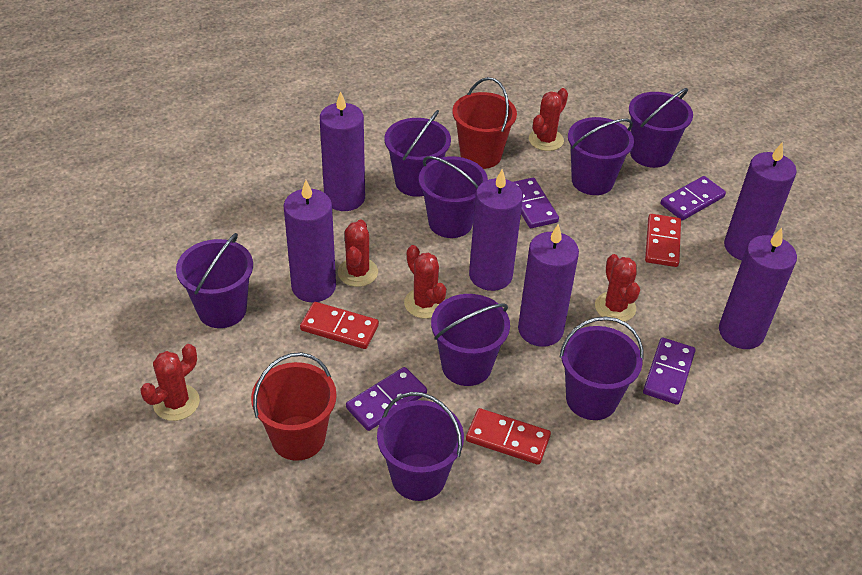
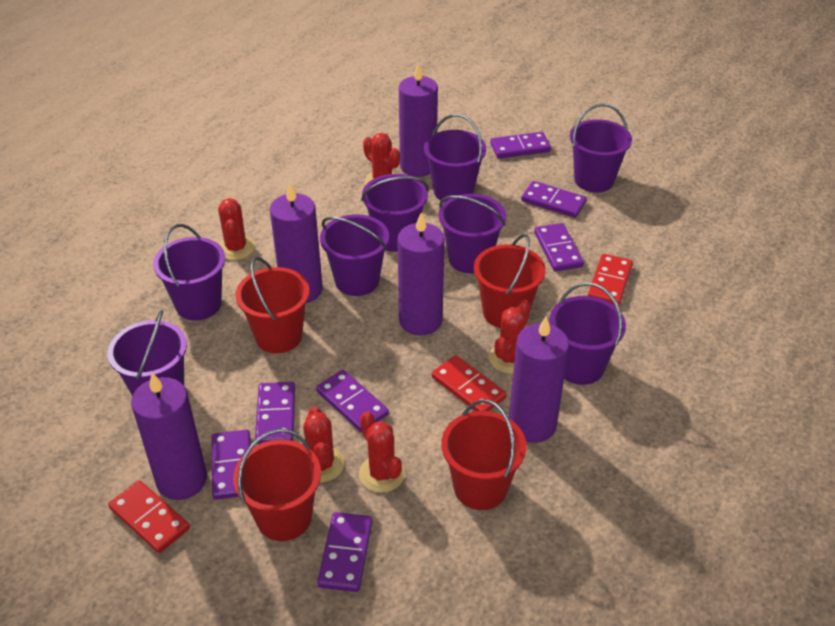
purple candle: [283,180,336,302] [320,91,365,211] [469,169,523,291] [518,224,579,347] [719,228,797,349] [724,142,797,260] = 6 -> [131,372,207,500] [270,182,323,303] [397,213,445,336] [399,63,438,177] [509,316,569,443] = 5
purple domino: [346,367,427,431] [514,178,559,228] [643,338,696,405] [661,176,726,220] = 4 -> [212,430,251,500] [255,382,295,445] [316,370,389,432] [317,512,373,592] [490,132,551,159] [521,181,587,218] [534,223,584,272] = 7
red bucket: [251,352,337,461] [452,77,517,169] = 2 -> [233,429,321,541] [236,257,310,353] [441,399,527,510] [474,234,546,328] = 4

